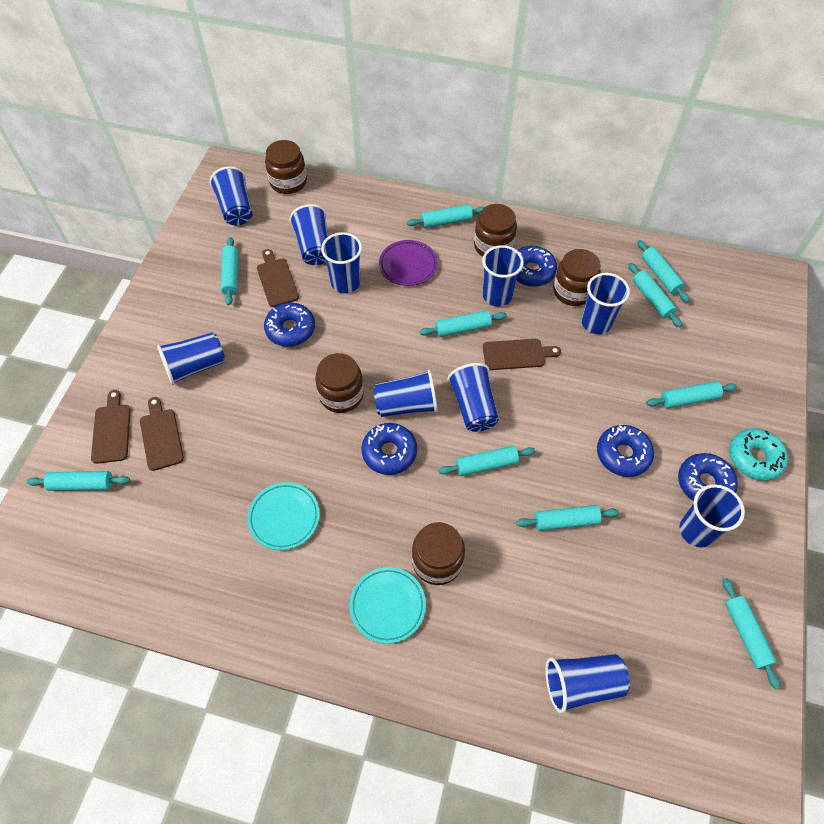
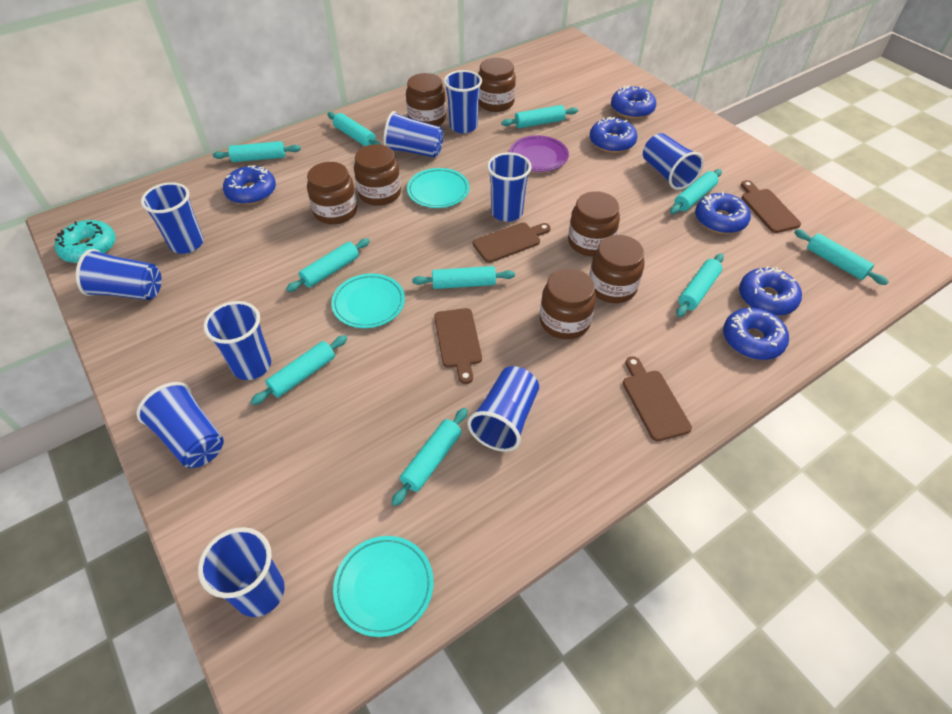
blue donut: [264,302,315,347] [361,423,417,475] [517,246,557,287] [597,425,654,477] [678,453,738,501] = 5 -> [223,165,276,205] [590,117,638,153] [611,85,656,119] [695,192,751,234] [723,308,789,360] [739,266,802,316] = 6
brown jar: [265,140,307,194] [315,353,364,413] [412,522,465,585] [474,204,517,256] [553,249,601,306] = 5 -> [307,162,357,224] [354,144,401,206] [406,73,446,126] [478,58,516,112] [540,268,596,339] [568,191,620,256] [589,235,644,303] = 7
turquoise plate: [247,482,320,550] [350,567,426,644] = 2 -> [331,274,405,328] [333,536,434,637] [407,168,470,208] = 3

